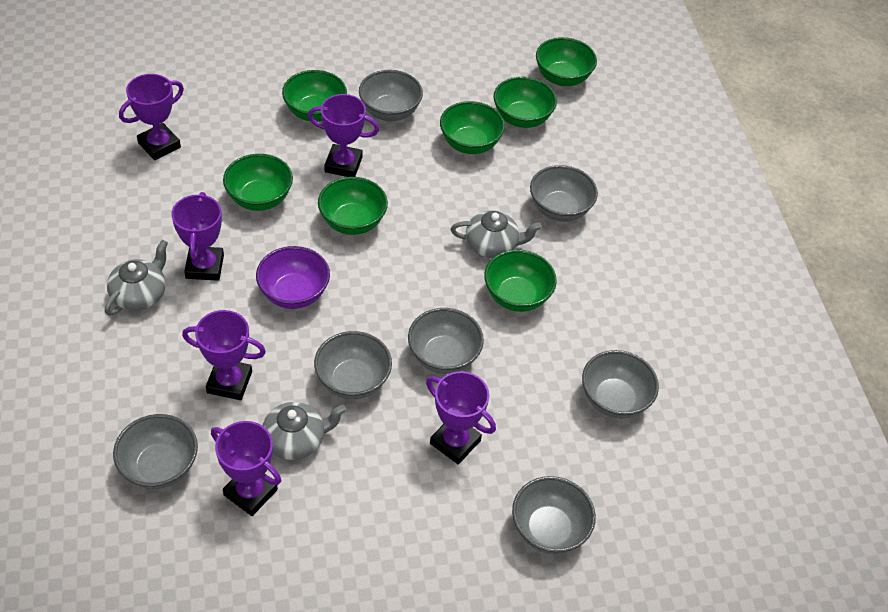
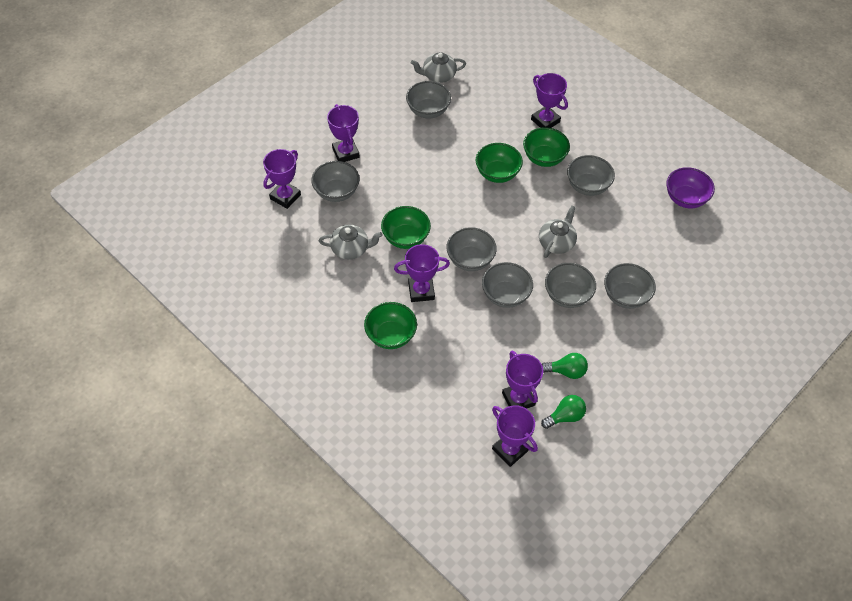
green bowl: [223,154,293,211] [282,70,347,122] [318,177,388,235] [440,101,505,154] [484,250,557,312] [493,77,557,128] [536,37,597,86] = 7 -> [364,302,417,349] [381,206,431,249] [476,143,523,183] [523,127,570,167] = 4
green light bulb: none = 0 -> [541,395,586,429] [542,353,588,379] = 2

